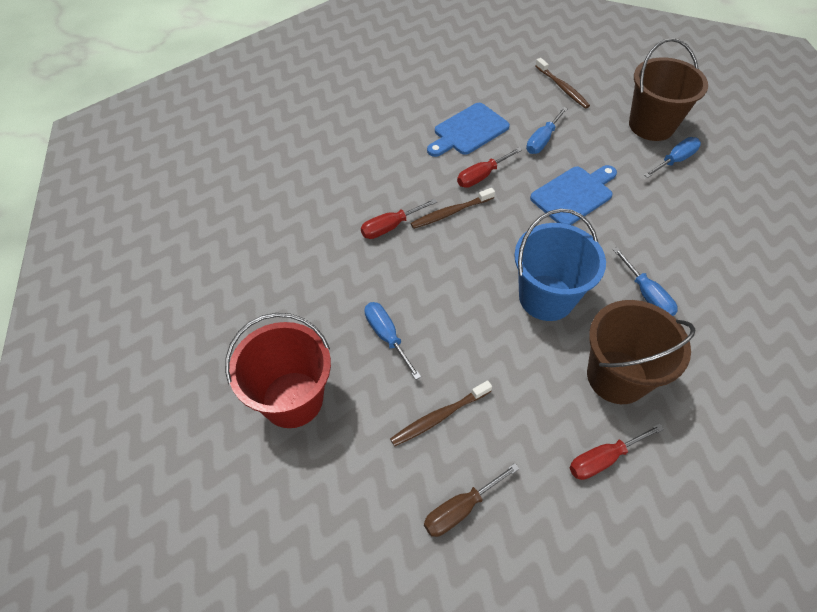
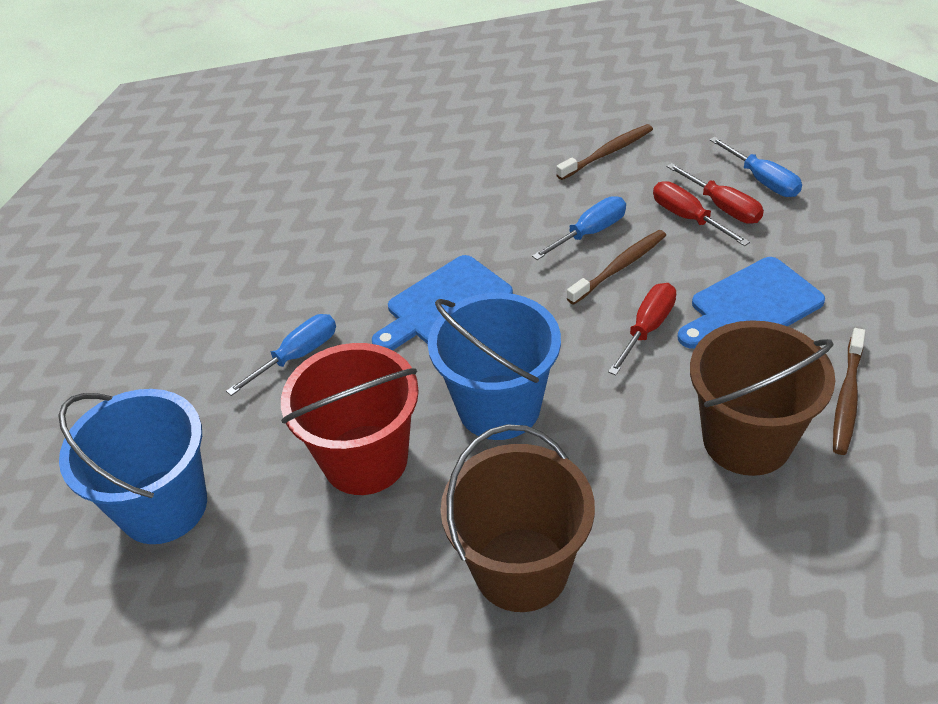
blue bucket: [514,209,606,321] = 1 -> [58,389,207,544] [428,293,561,440] = 2
blue screwdriver: [365,302,421,380] [526,107,568,154] [613,247,678,316] [644,137,701,178] = 4 -> [226,314,336,396] [532,196,626,260] [710,137,802,197] = 3
brown screwdriver: [424,463,520,537] = 1 -> none = 0

